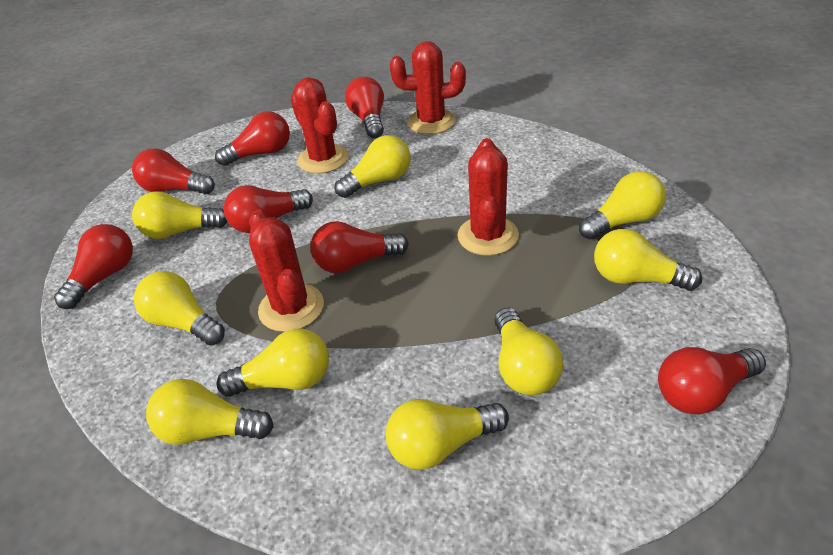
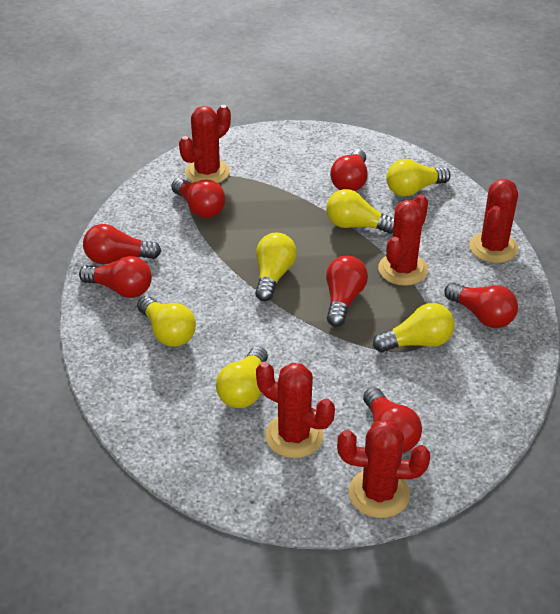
red cactus: [249,209,324,332] [291,77,349,174] [390,41,466,134] [458,138,519,256] = 4 -> [179,105,231,183] [256,362,335,458] [337,419,430,518] [378,194,428,286] [469,179,518,263] = 5
yellow light bulb: [132,191,227,239] [134,271,225,346] [146,379,273,445] [216,329,329,397] [335,135,411,198] [386,399,509,470] [494,308,563,395] [579,171,666,240] [594,229,702,291] = 9 -> [137,296,196,347] [216,346,268,408] [255,233,297,301] [326,189,394,234] [373,303,455,353] [386,159,451,196] = 6

